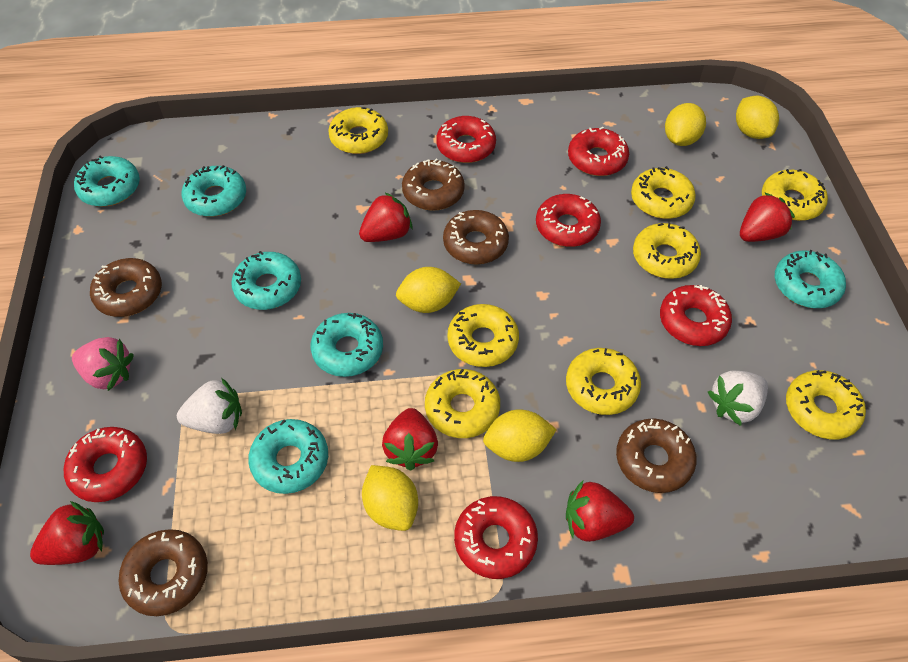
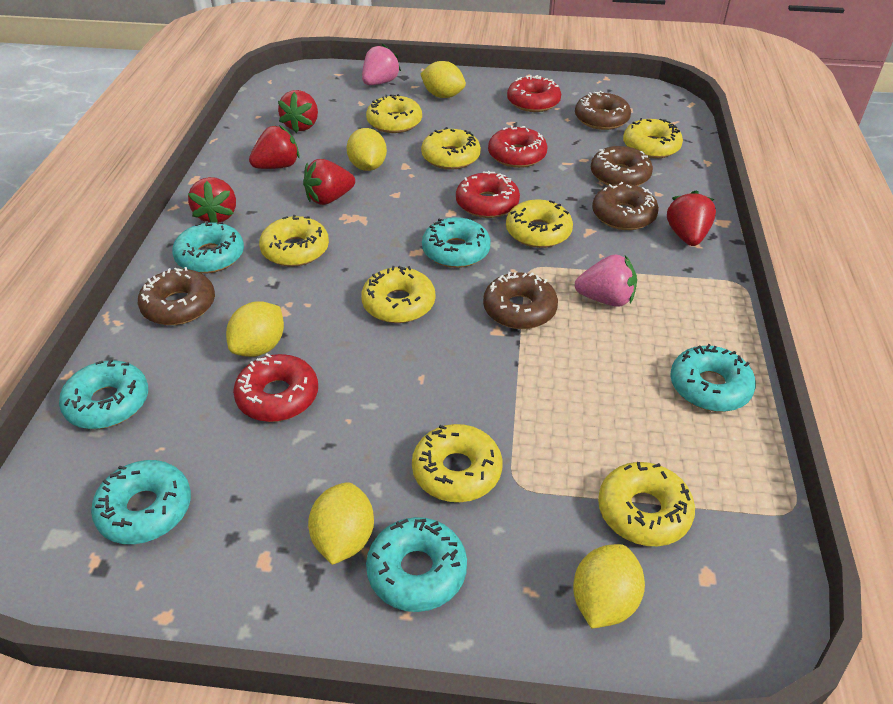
pink strawberry: [72,337,134,391] = 1 -> [362,44,401,85] [575,254,637,307] = 2
red donut: [64,427,147,502] [436,116,496,163] [454,496,538,579] [536,194,601,247] [568,127,629,176] [660,285,732,346] = 6 -> [233,354,318,422] [456,171,520,218] [488,126,548,168] [507,75,561,112] = 4
white strawberry: [177,378,242,434] [708,370,768,426] = 2 -> none = 0

